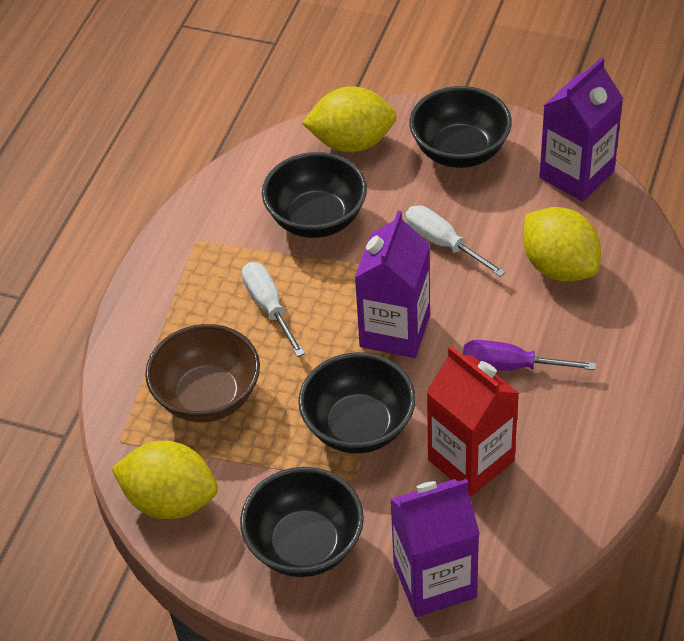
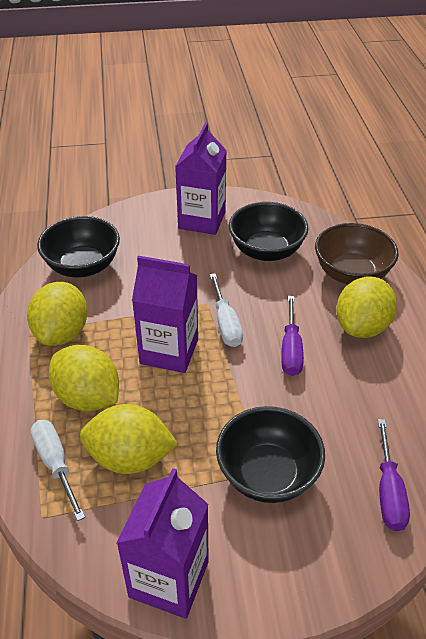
black bowl: [240,467,364,577] [262,152,367,238] [298,352,415,453] [409,86,512,168] = 4 -> [37,216,120,277] [216,406,325,503] [229,202,309,261] = 3
purple screwdriver: [463,340,596,371] = 1 -> [281,296,304,376] [378,419,410,531] = 2
red carton: [427,346,519,496] = 1 -> none = 0
yellow lemon: [111,441,218,519] [302,86,397,152] [523,207,601,282] = 3 -> [27,282,88,346] [49,345,119,411] [80,404,178,474] [336,277,397,338] = 4

